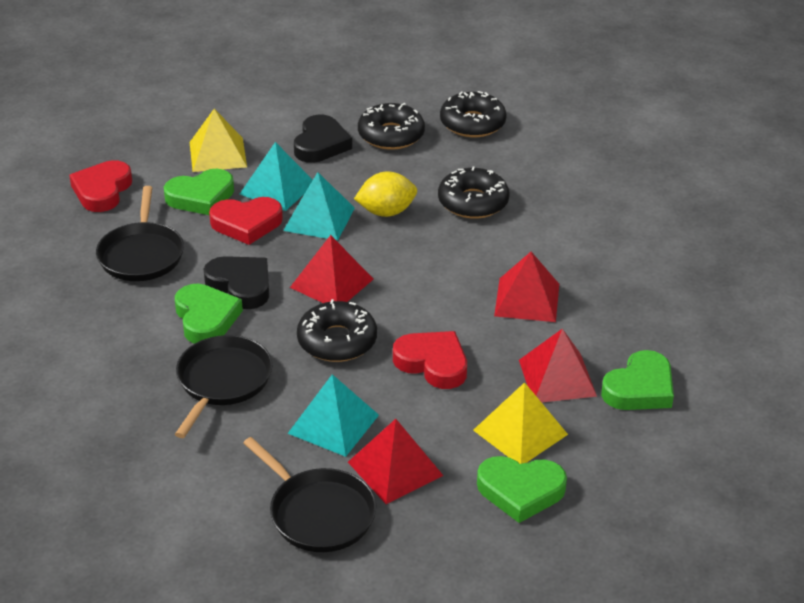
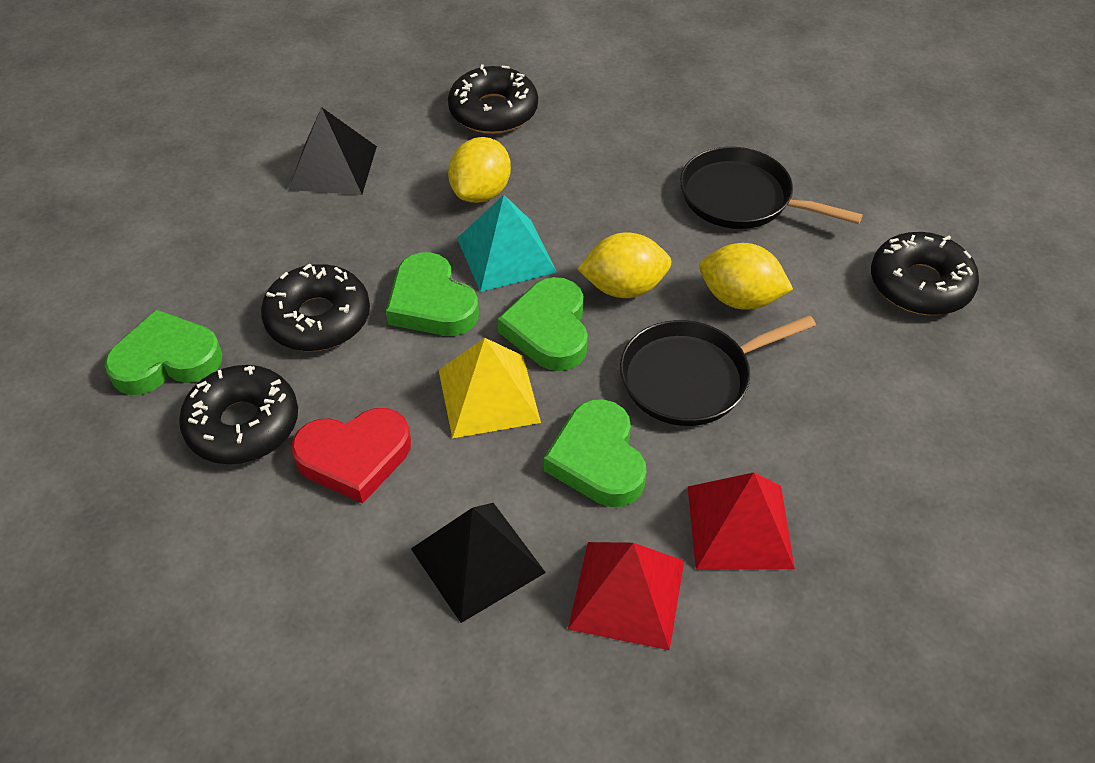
black heart: [204,256,269,309] [294,114,352,163] = 2 -> none = 0
black pan: [96,186,184,281] [175,335,272,438] [243,437,376,552] = 3 -> [620,315,816,426] [680,147,863,229] = 2
black pyramid: none = 0 -> [288,107,377,195] [411,503,546,623] = 2
red heart: [69,160,132,212] [209,197,283,245] [393,331,467,389] = 3 -> [291,408,411,504] = 1
red pyramid: [290,235,373,303] [348,419,444,504] [494,252,559,322] [519,329,597,402] = 4 -> [568,542,684,650] [688,472,795,570] = 2
turquoise pyramid: [240,142,313,211] [283,172,355,241] [287,374,379,457] = 3 -> [457,195,557,292] = 1
yellow lemon: [354,171,417,217] = 1 -> [448,137,511,203] [577,232,672,298] [699,243,793,310] = 3
yellow pyramid: [190,109,247,172] [473,382,568,464] = 2 -> [439,338,541,438] = 1

